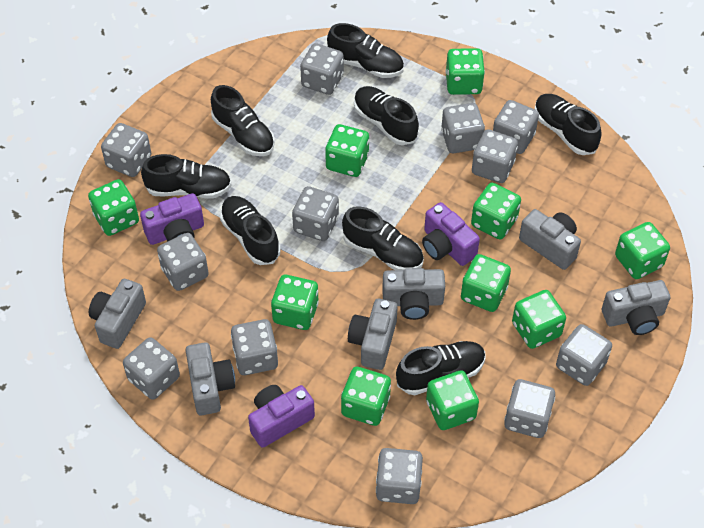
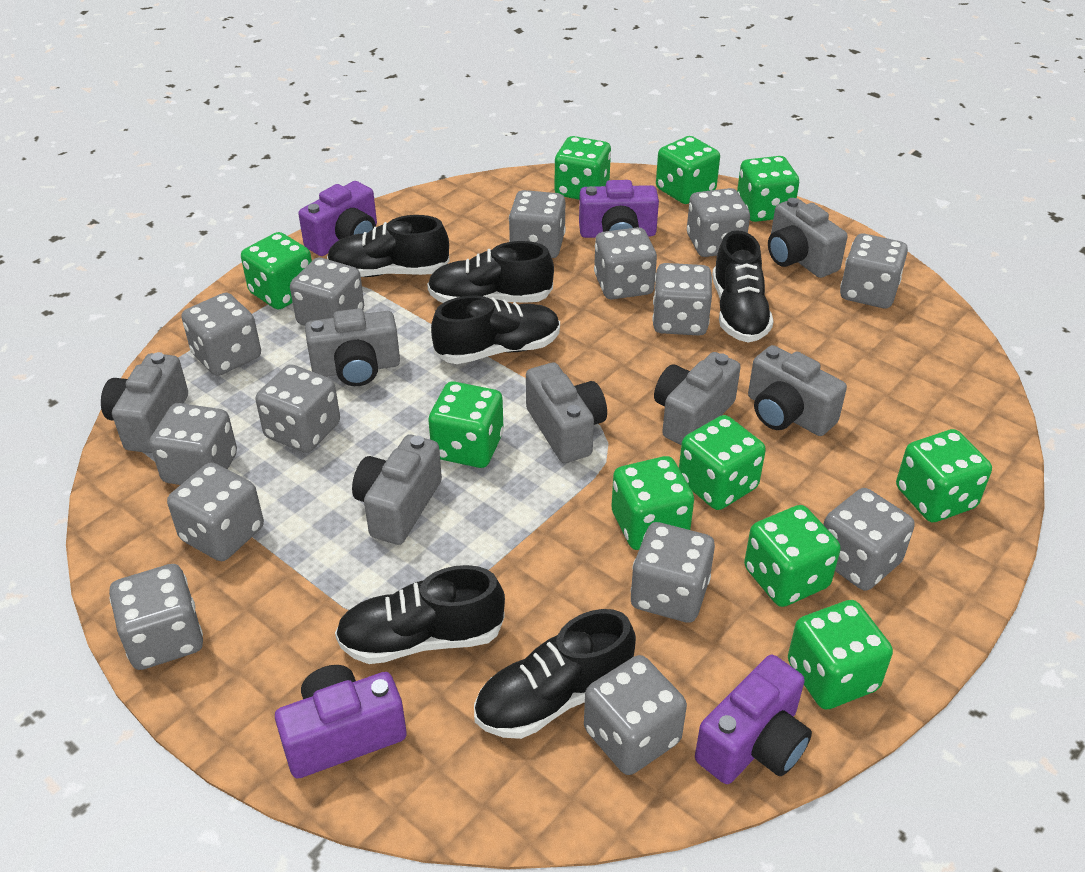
black shoe: [141,154,232,198] [211,85,275,156] [220,196,281,265] [327,23,404,78] [342,206,424,270] [354,86,419,145] [396,341,485,395] [535,94,601,155] = 8 -> [327,215,450,277] [335,565,505,664] [427,241,554,303] [431,295,560,364] [474,609,636,739] [712,230,774,343] = 6
grey camera: [89,279,146,349] [186,342,235,415] [348,299,398,370] [382,268,445,320] [519,209,581,270] [602,280,670,335] = 6 -> [101,352,188,453] [305,308,400,386] [352,434,442,545] [526,362,607,463] [654,352,741,445] [748,345,847,436] [768,198,848,278] = 7
grey dice: [101,123,151,177] [123,337,180,400] [157,233,209,291] [231,319,278,375] [292,186,339,241] [300,43,344,95] [376,448,423,504] [441,103,485,153] [472,129,518,183] [493,100,539,154] [504,379,555,438] [556,324,612,386] = 12 -> [109,564,203,670] [149,403,237,485] [167,462,264,561] [181,293,261,376] [255,364,340,453] [290,258,364,326] [509,190,566,258] [584,655,687,775] [594,227,657,299] [631,522,715,623] [652,263,712,336] [687,188,750,257] [823,488,915,591] [840,234,908,308] = 14
purple camera: [140,193,204,245] [248,385,315,448] [422,202,480,266] = 3 -> [275,665,407,778] [298,181,377,256] [579,180,659,238] [695,655,812,784] = 4

